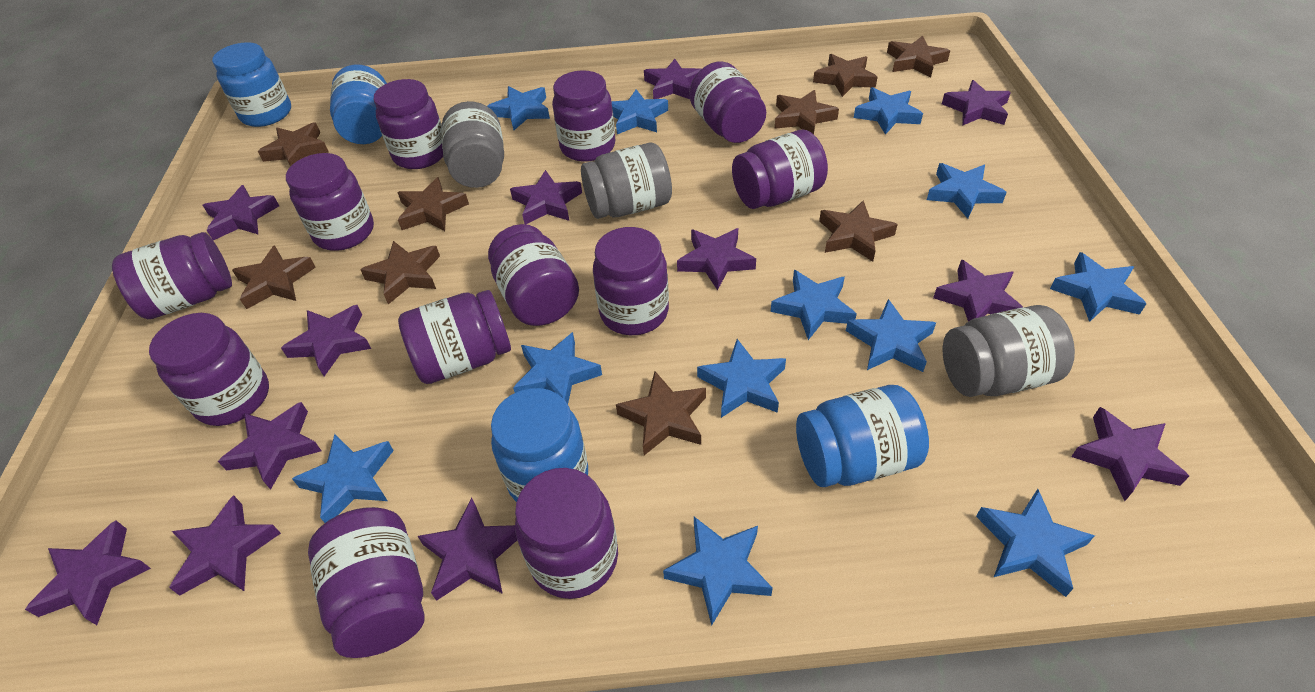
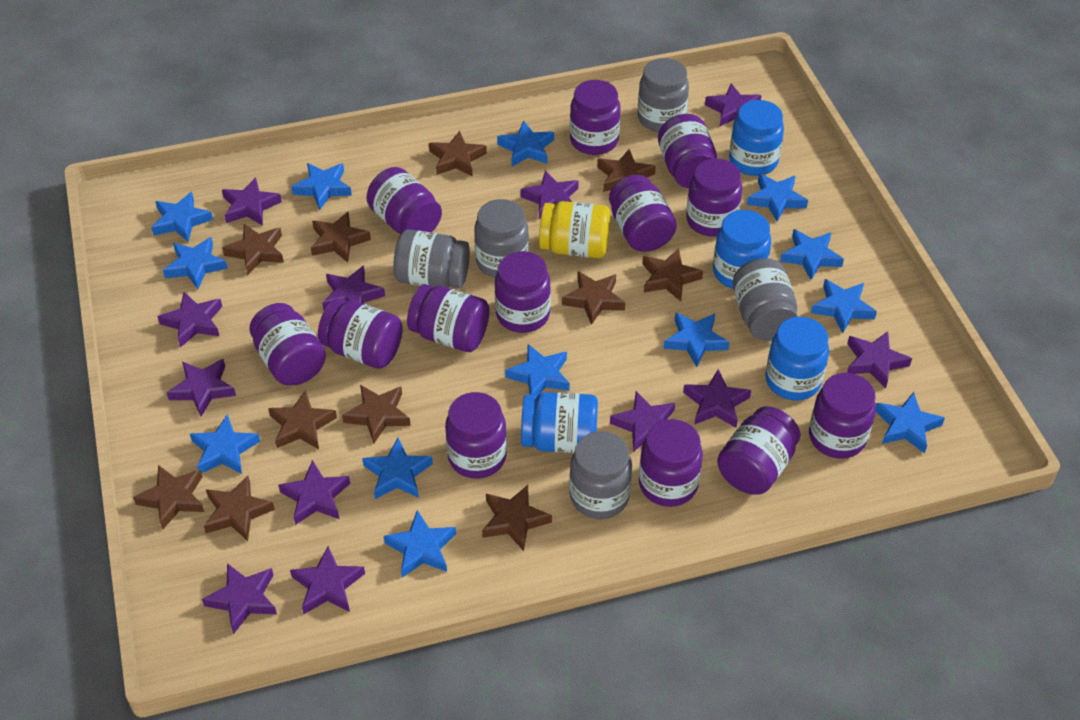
blue star: [292,434,394,523] [487,86,550,130] [513,332,602,404] [612,89,668,134] [663,517,773,625] [697,339,786,418] [770,270,857,340] [846,299,936,372] [854,87,923,135] [927,163,1007,219] [976,489,1095,597] [1050,252,1147,322] = 12 -> [151,192,213,242] [163,237,228,289] [190,414,260,474] [291,163,352,210] [362,438,433,499] [384,510,456,577] [497,121,554,166] [505,344,570,397] [663,312,730,367] [747,173,808,221] [780,229,844,280] [811,279,877,333] [876,392,945,454] = 13
brown star: [232,245,316,309] [258,122,329,166] [360,241,440,304] [397,177,469,231] [616,371,706,455] [775,90,839,134] [813,54,877,97] [819,200,898,262] [887,35,950,78] = 9 -> [133,465,204,529] [204,476,275,541] [222,224,284,275] [268,390,337,449] [311,212,371,262] [342,385,411,443] [429,130,487,177] [482,485,552,551] [562,271,626,325] [597,148,656,192] [643,249,703,301] = 11
grey jar: [442,101,504,188] [581,143,672,219] [943,305,1075,397] = 3 -> [393,229,470,288] [474,199,529,278] [569,431,632,519] [638,58,689,132] [732,258,798,341] = 5
purple jar: [112,232,232,319] [149,313,269,426] [286,153,374,251] [308,507,425,658] [374,79,443,169] [398,290,511,384] [488,224,579,326] [515,468,618,599] [552,70,615,162] [593,227,669,335] [689,61,766,143] [732,130,828,209] = 12 -> [249,303,326,386] [318,299,403,369] [366,167,442,234] [407,284,490,352] [445,392,507,479] [495,251,551,333] [570,80,621,155] [609,175,677,252] [639,419,703,507] [658,114,717,188] [686,159,742,237] [717,406,800,495] [809,373,876,459] = 13
yellow jar: none = 0 -> [539,201,610,258] = 1

